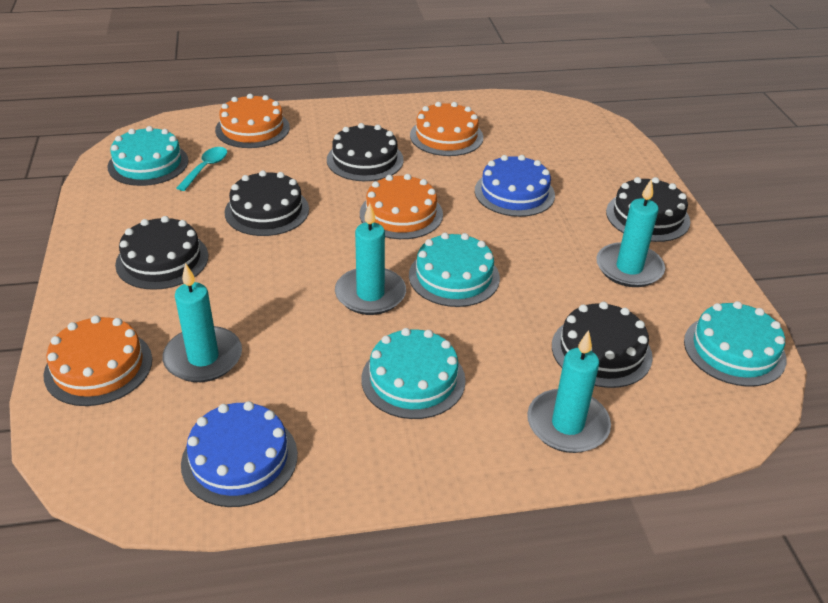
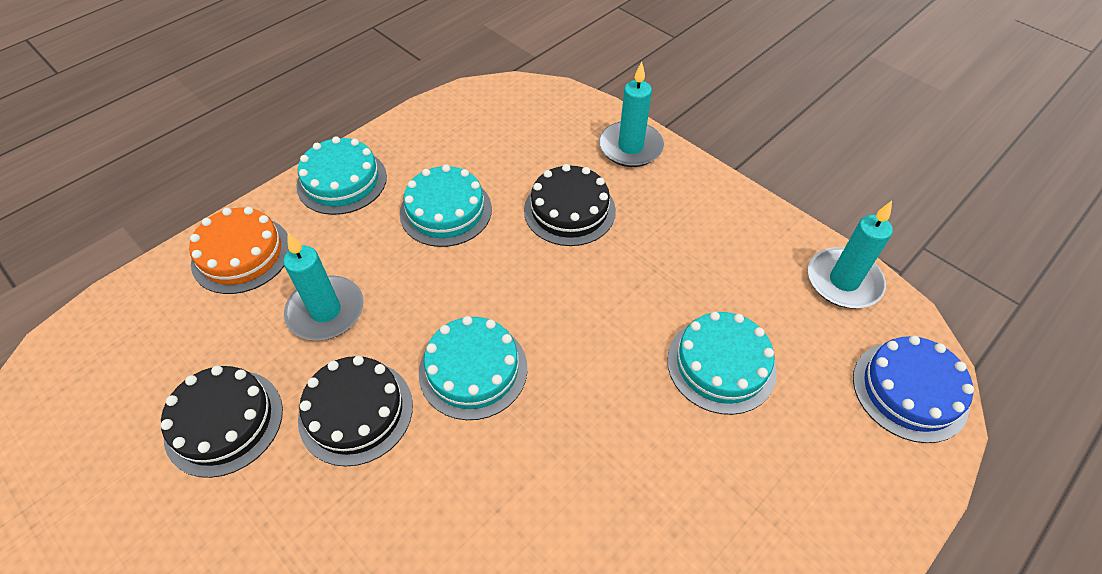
black cake: [115,216,208,290] [225,170,309,236] [327,123,404,181] [552,302,653,388] [606,177,690,242] = 5 -> [161,366,283,478] [298,356,413,466] [524,164,616,246] = 3
blue cake: [181,401,298,507] [475,155,555,217] = 2 -> [853,335,974,443] = 1
orange cake: [43,315,152,406] [215,94,290,148] [360,174,443,239] [410,102,483,156] = 4 -> [189,207,289,294] = 1
turquoise candle: [162,263,242,382] [335,203,406,315] [527,330,611,453] [596,178,665,287] = 4 -> [283,233,364,341] [599,62,664,167] [808,201,893,308] = 3
turquoise spoon: [177,147,227,191] = 1 -> none = 0

